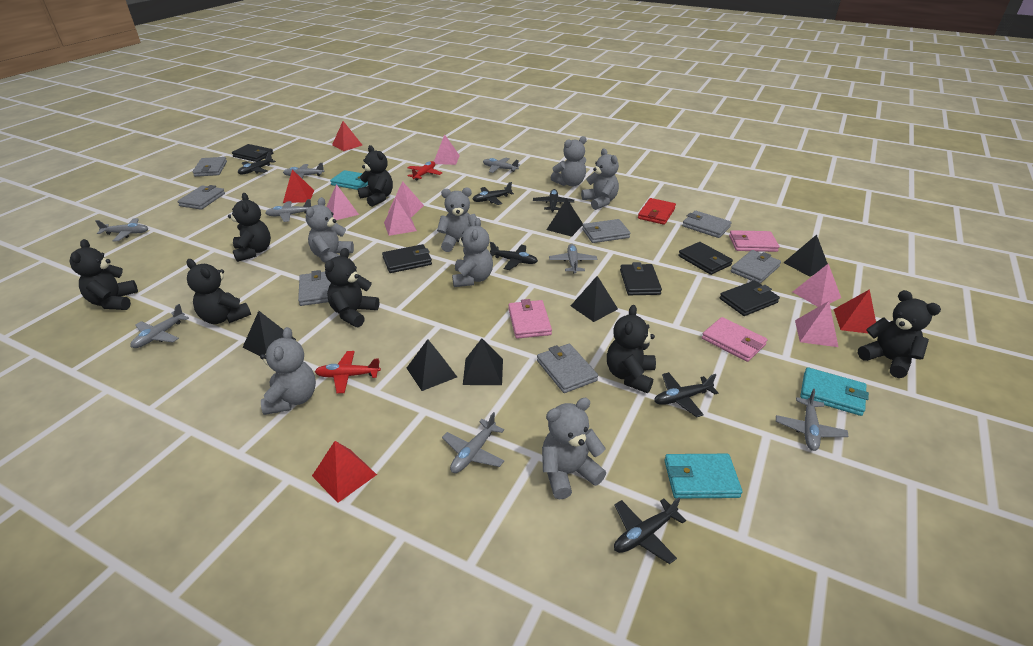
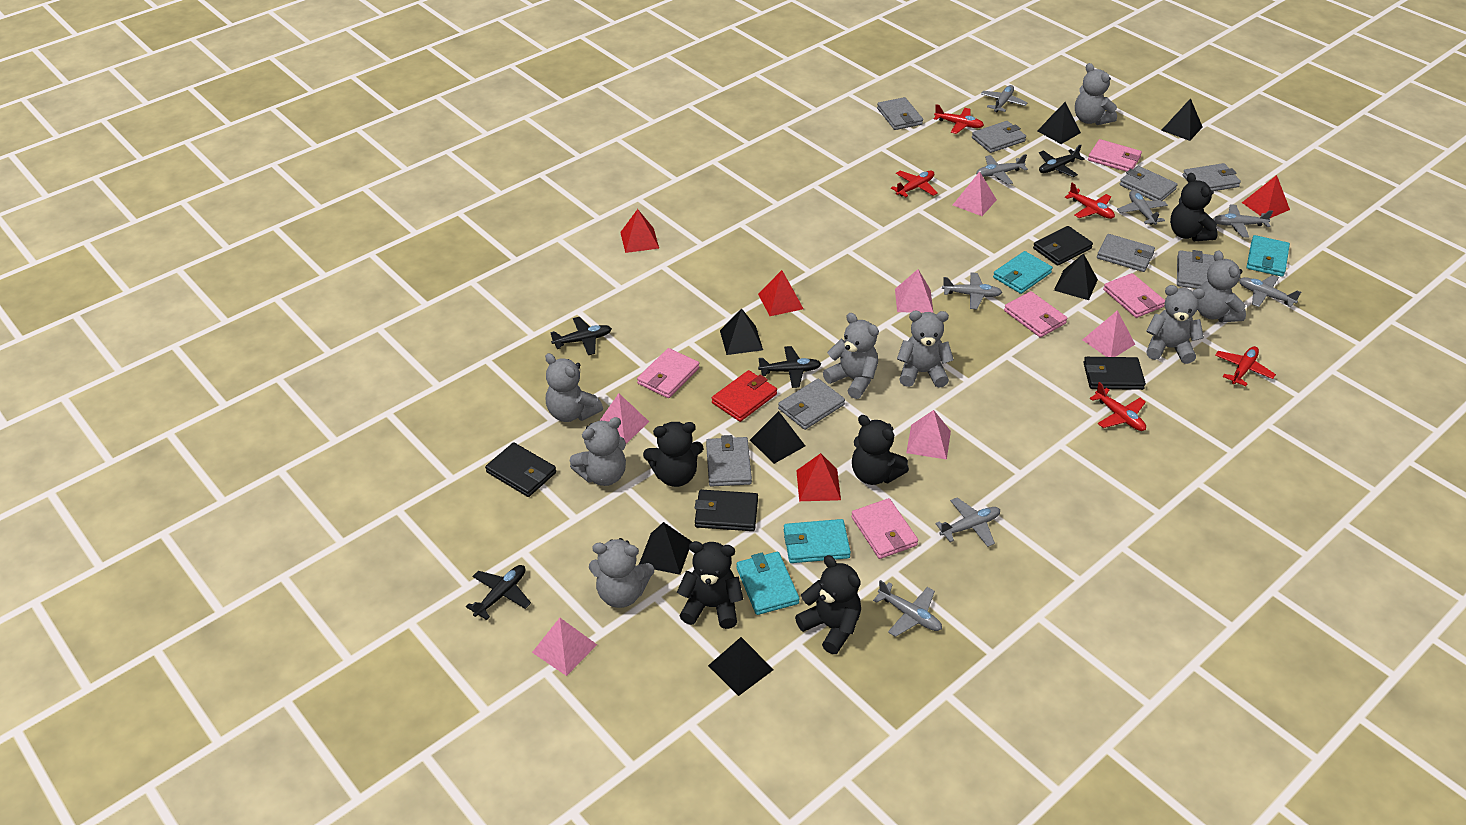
black plane: [238,152,276,175] [472,182,514,205] [490,242,538,270] [533,189,574,212] [614,498,686,564] [654,372,718,417] = 6 -> [466,565,531,620] [550,317,612,355] [758,346,821,388] [1039,145,1085,177] = 4
black pyramid: [242,311,296,356] [407,339,457,391] [463,338,503,385] [547,198,583,237] [571,276,618,322] [783,235,828,277] = 6 -> [639,522,692,575] [708,637,774,696] [720,308,763,355] [750,411,805,464] [1037,102,1081,144] [1054,253,1098,300] [1161,98,1203,141] = 7
black teddy bear: [69,239,138,310] [186,259,251,324] [228,193,271,262] [325,248,379,327] [358,145,393,207] [607,305,656,393] [858,290,941,378] = 7 -> [643,422,704,487] [677,541,743,629] [795,555,861,654] [852,415,909,485] [1170,173,1218,241] = 5
black wallet: [232,144,273,162] [382,244,432,273] [620,262,662,295] [678,242,733,275] [720,280,780,316] = 5 -> [485,442,556,497] [695,490,758,531] [1033,226,1093,266] [1083,357,1146,390] = 4
grey teddy bear: [260,327,316,415] [306,197,354,263] [437,188,477,252] [452,218,493,287] [542,398,606,500] [551,136,587,187] [581,148,619,210] = 7 -> [545,353,603,422] [570,417,626,486] [589,538,654,608] [823,313,879,399] [897,311,954,388] [1075,63,1117,125] [1146,285,1205,364] [1197,250,1246,322] = 8
grey wallet: [177,185,225,210] [192,157,227,177] [298,270,331,306] [537,344,598,393] [582,219,630,243] [682,211,732,238] [731,250,781,284] = 7 -> [706,435,752,486] [778,379,845,430] [877,97,923,130] [972,121,1026,153] [1097,234,1155,272] [1120,166,1178,201] [1177,250,1215,289] [1183,163,1241,191] = 8
pink wallet: [508,299,552,339] [702,317,767,362] [729,230,779,252] = 3 -> [637,348,699,398] [851,498,918,559] [1004,291,1067,337] [1088,139,1142,172] [1103,273,1165,318] = 5
red plane: [315,351,381,393] [408,161,442,181] = 2 -> [891,171,938,197] [934,104,984,134] [1065,183,1115,219] [1089,382,1146,431] [1215,346,1276,386] = 5
turquoise wallet: [330,170,368,190] [664,454,743,499] [800,367,869,416] = 3 -> [737,552,800,615] [784,519,851,563] [993,251,1053,294] [1247,235,1290,277] = 4

